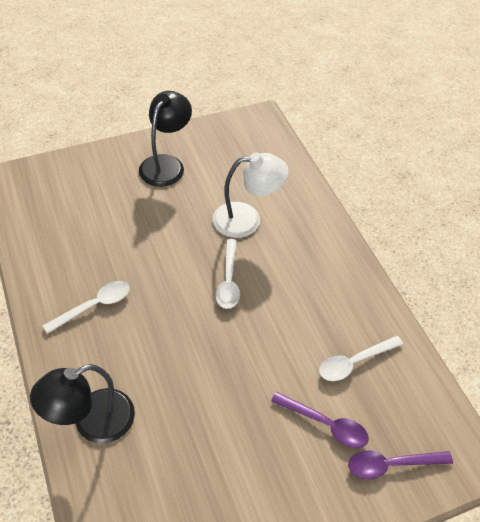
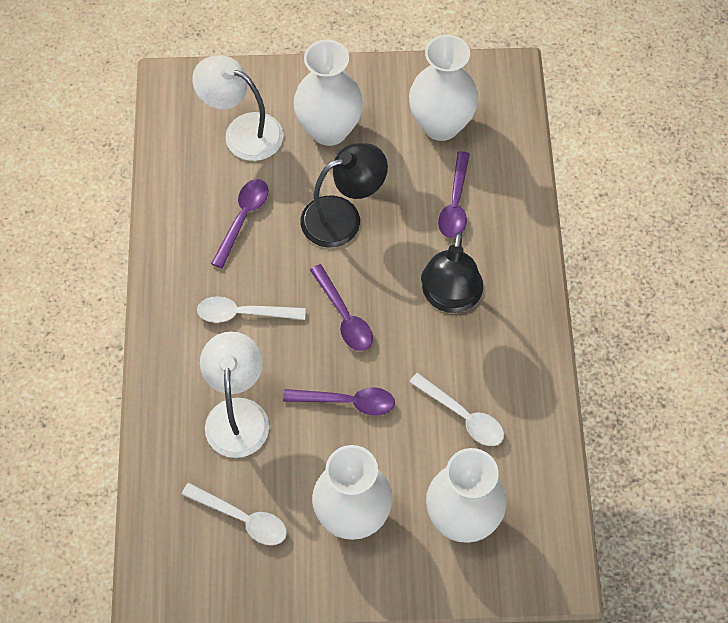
purple spoon: [271,392,369,448] [348,451,453,479] = 2 -> [211,179,269,268] [283,387,395,416] [310,264,373,351] [438,151,470,238] = 4
white lamp: [213,152,289,238] = 1 -> [192,55,283,161] [200,332,269,458] = 2
white vase: none = 0 -> [294,40,363,146] [312,445,393,540] [409,35,478,141] [426,448,506,543] = 4

